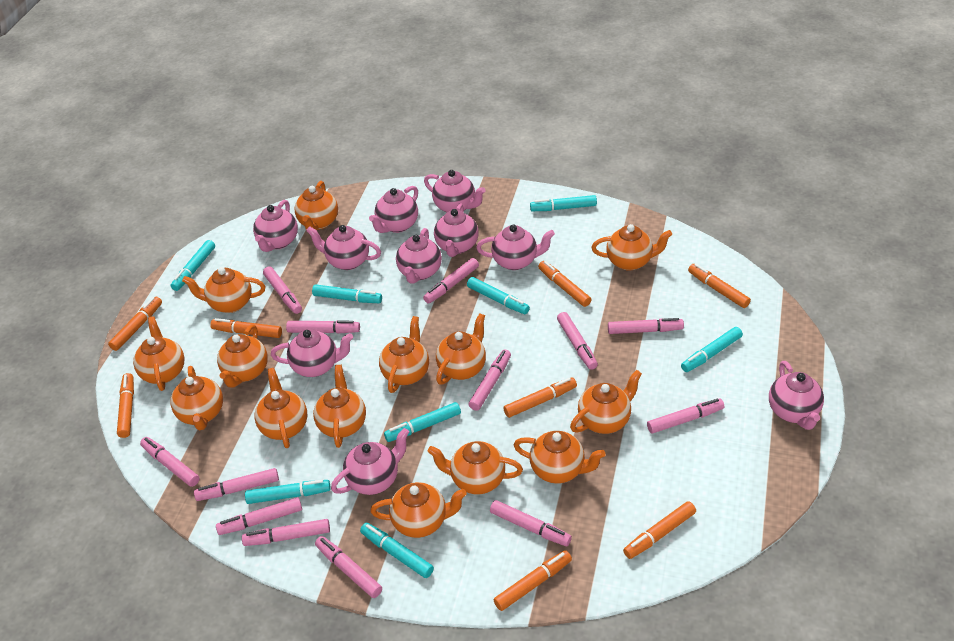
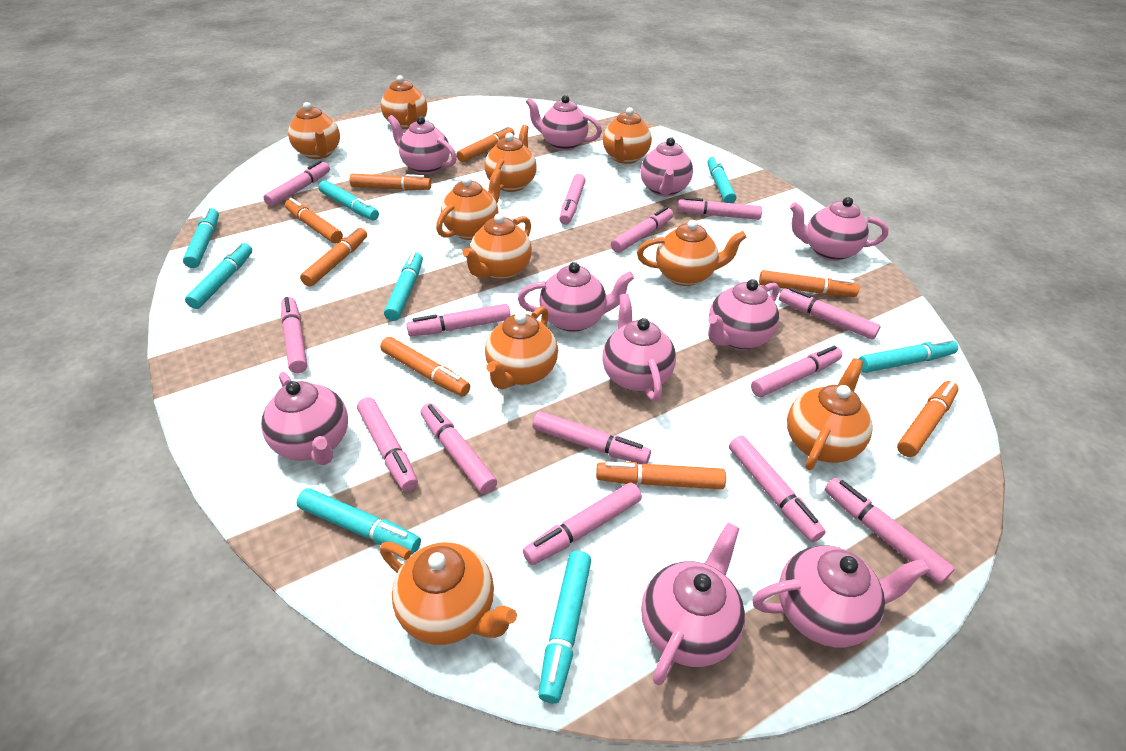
orange teapot: [133,316,185,391] [170,366,223,430] [182,267,265,313] [217,324,268,388] [255,368,307,448] [294,181,338,230] [313,365,366,448] [370,482,467,538] [379,316,429,393] [428,441,523,494] [436,313,486,385] [514,431,606,484] [570,370,642,434] [592,224,672,271] = 14 -> [288,102,340,159] [380,542,517,645] [381,75,427,129] [436,168,502,240] [462,213,532,280] [484,125,537,192] [485,306,558,389] [603,107,652,164] [637,220,746,286] [787,358,873,470] = 10
pink marker: [140,437,200,487] [194,468,279,501] [216,497,302,535] [242,519,330,546] [263,266,302,314] [286,320,360,334] [315,536,382,598] [423,258,479,304] [469,349,511,411] [490,500,572,546] [557,312,598,370] [608,318,684,334] [647,398,724,434] = 13 -> [263,161,330,207] [281,297,307,373] [357,397,418,492] [406,304,511,336] [420,403,497,494] [523,482,642,565] [532,411,651,464] [559,174,586,225] [611,207,673,253] [677,197,762,220] [729,435,826,542] [751,346,842,397] [779,287,881,340] [825,478,955,584] = 14

